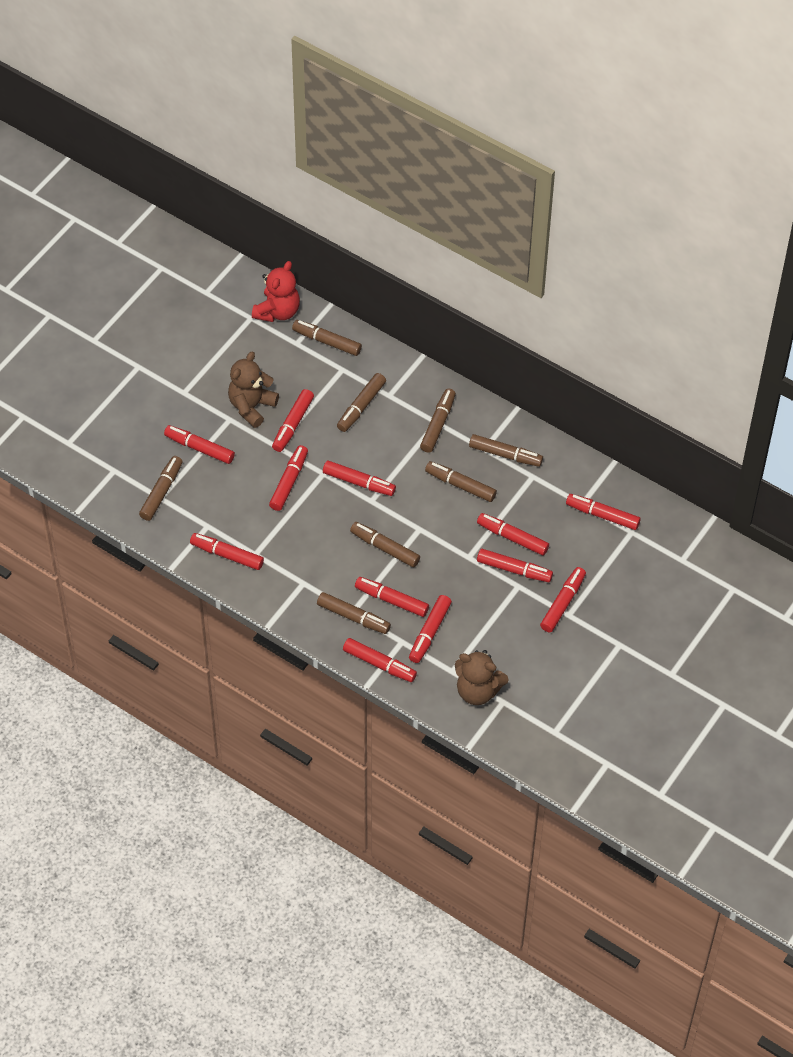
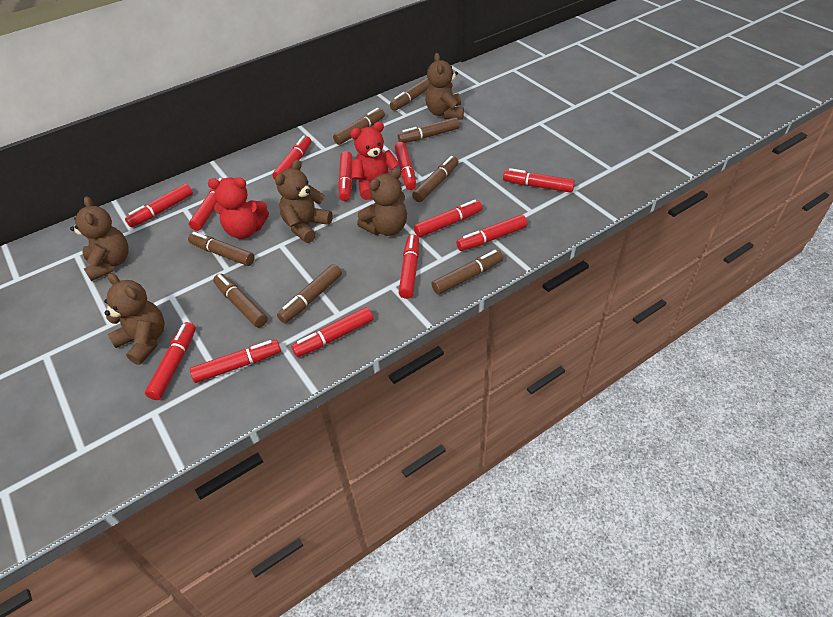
brown teddy bear: [228,352,279,428] [455,650,509,705] = 2 -> [70,196,129,281] [104,273,165,365] [275,159,333,243] [357,168,407,236] [425,53,464,120] = 5
red teddy bear: [252,261,300,322] = 1 -> [208,177,269,239] [350,122,401,200] = 2

